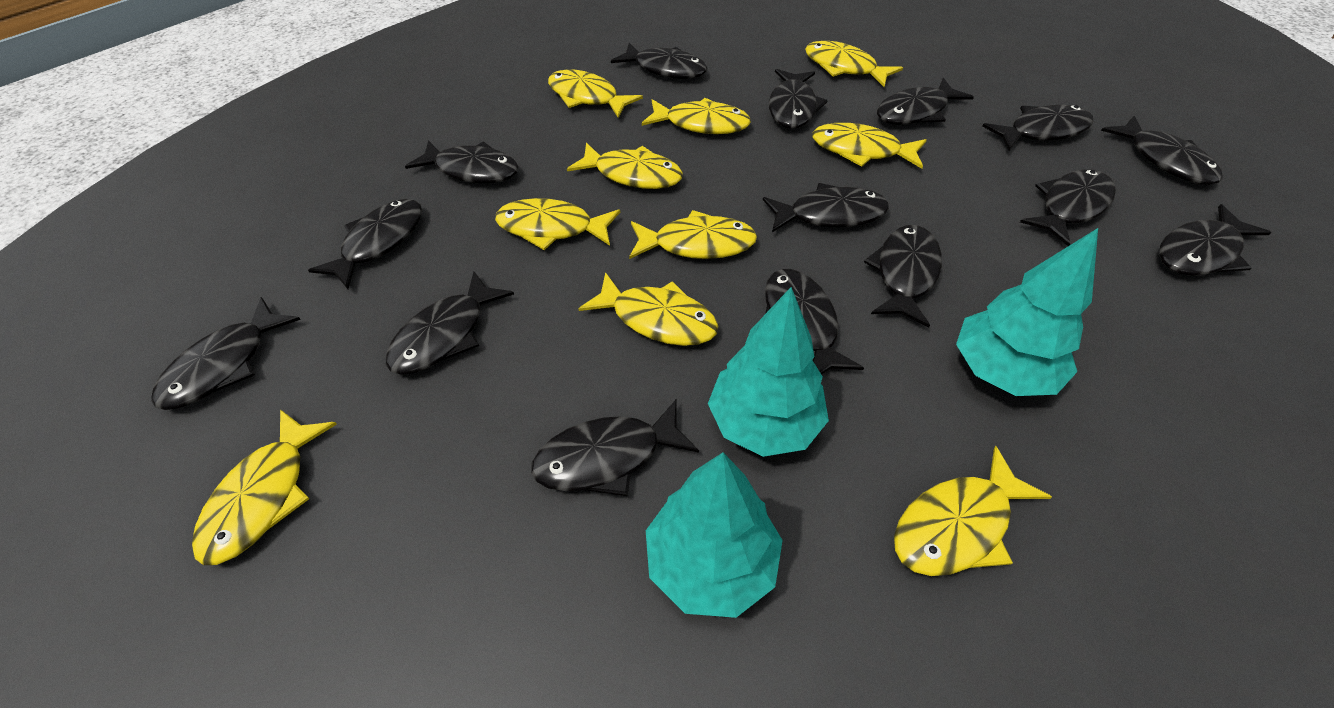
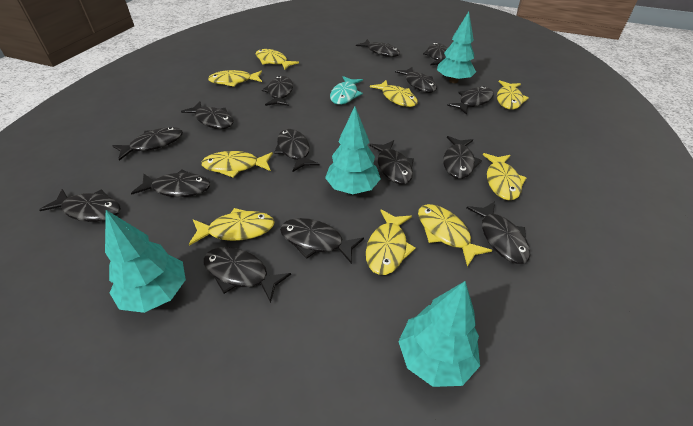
turquoise fish: none = 0 -> [330,76,363,105] = 1
turquoise tree: [646,452,783,618] [708,287,829,457] [956,228,1098,396] = 3 -> [105,210,186,313] [325,106,381,194] [398,281,480,387] [437,11,476,83] = 4
yellow fish: [192,409,337,565] [495,198,620,250] [548,69,643,118] [567,143,683,189] [578,272,718,346] [629,210,757,259] [642,98,751,134] [805,41,903,87] [812,123,927,169] [894,446,1052,576] = 10 -> [189,208,275,246] [201,151,273,178] [208,70,262,87] [256,49,299,70] [366,209,416,275] [370,80,418,107] [418,204,493,267] [483,153,527,200] [497,80,529,110] = 9

